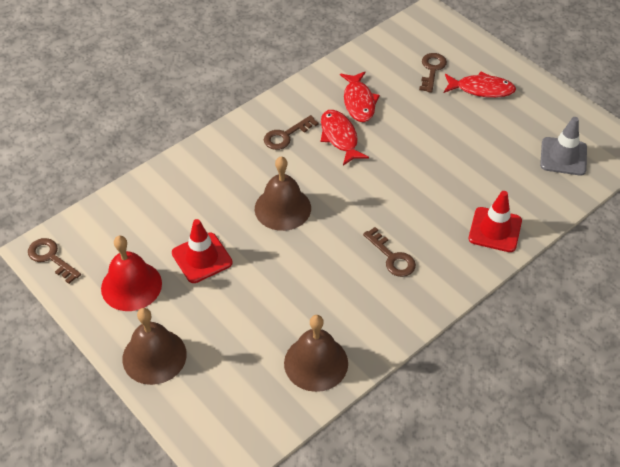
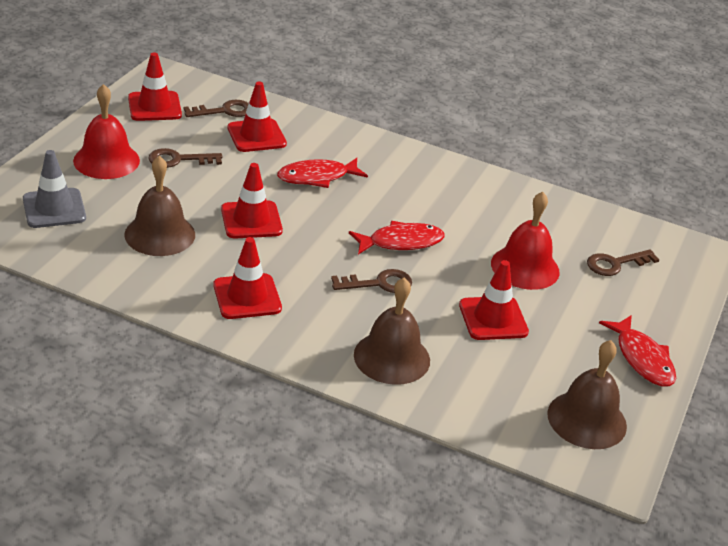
red bell: [101,235,162,311] = 1 -> [73,84,140,179] [491,191,560,290] = 2
red traffic cone: [172,219,233,283] [468,191,522,252] = 2 -> [128,52,182,121] [213,237,282,319] [221,163,283,239] [227,81,287,152] [459,260,529,340] = 5

